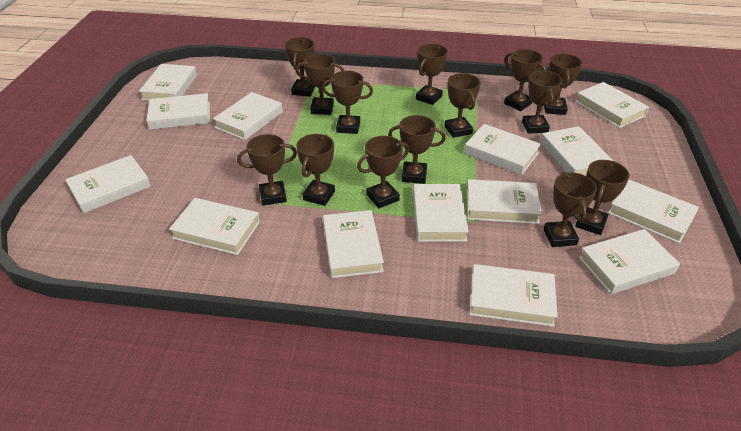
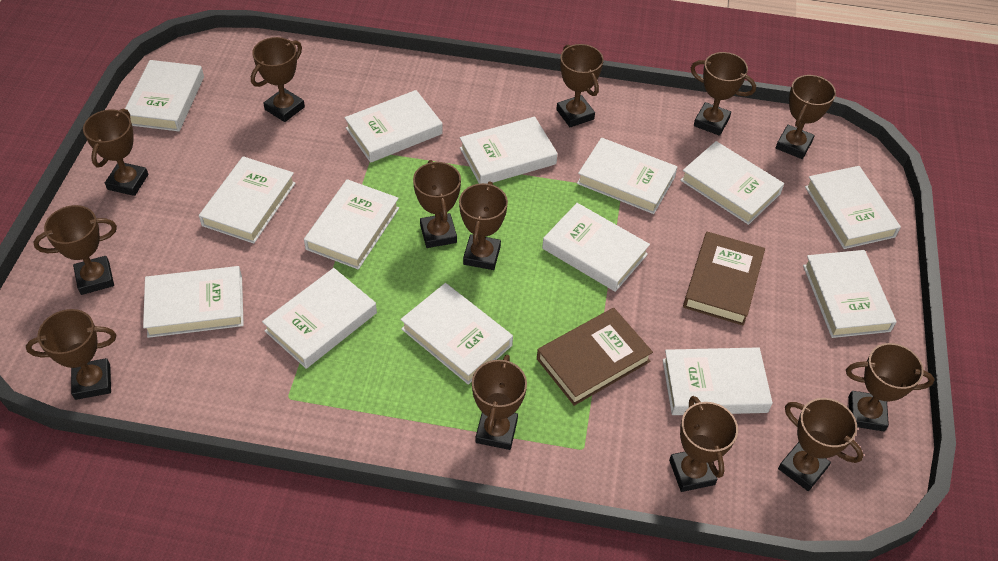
brown book: none = 0 -> [537,308,653,406] [683,232,765,326] = 2
brown trophy: [237,134,297,206] [285,37,315,97] [296,54,344,115] [296,134,335,206] [322,71,373,134] [357,136,409,208] [388,115,446,184] [416,44,448,105] [444,73,481,138] [504,49,547,111] [522,70,563,134] [543,172,597,247] [544,54,582,115] [575,160,630,235] = 14 -> [26,309,116,400] [33,205,117,295] [83,108,148,196] [251,37,305,122] [413,160,461,248] [459,181,508,270] [472,355,527,450] [556,44,604,127] [669,396,738,492] [691,52,756,136] [776,75,836,159] [778,398,863,491] [846,343,934,431] = 13

